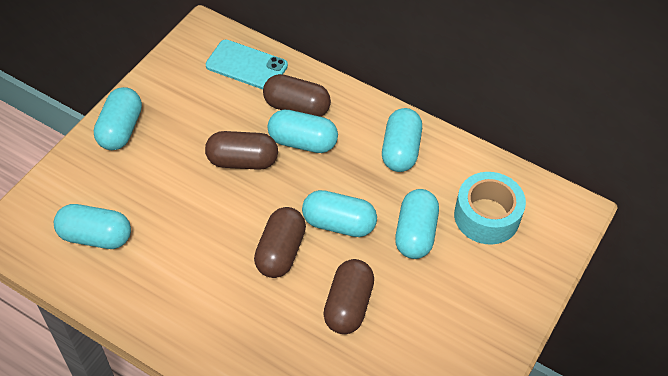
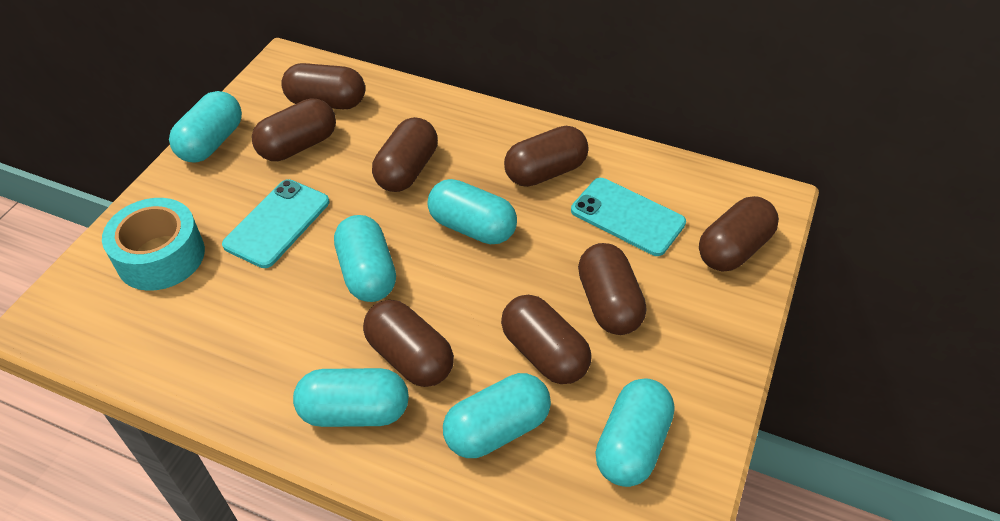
brown capsule: [205,131,278,170] [254,207,306,278] [263,74,331,117] [323,259,374,334] = 4 -> [252,98,336,161] [281,63,365,109] [363,300,454,387] [372,117,438,192] [501,295,591,384] [504,126,588,187] [578,243,646,335] [699,196,779,271] = 8
turquoise phone: [205,40,288,90] = 1 -> [222,179,329,268] [571,178,686,256] = 2

